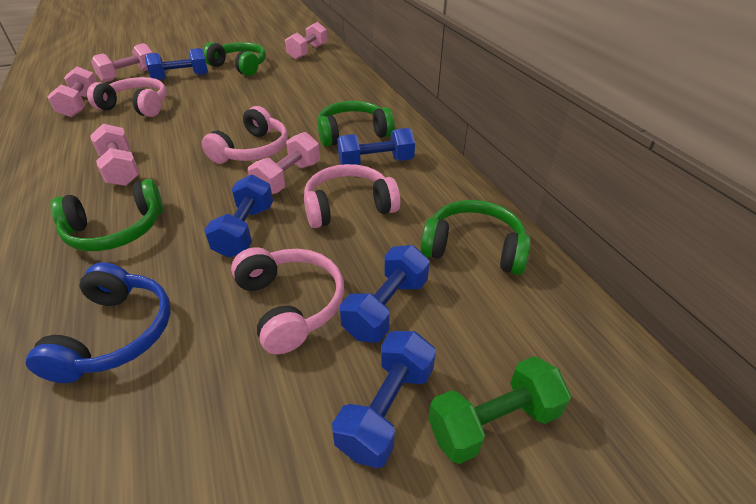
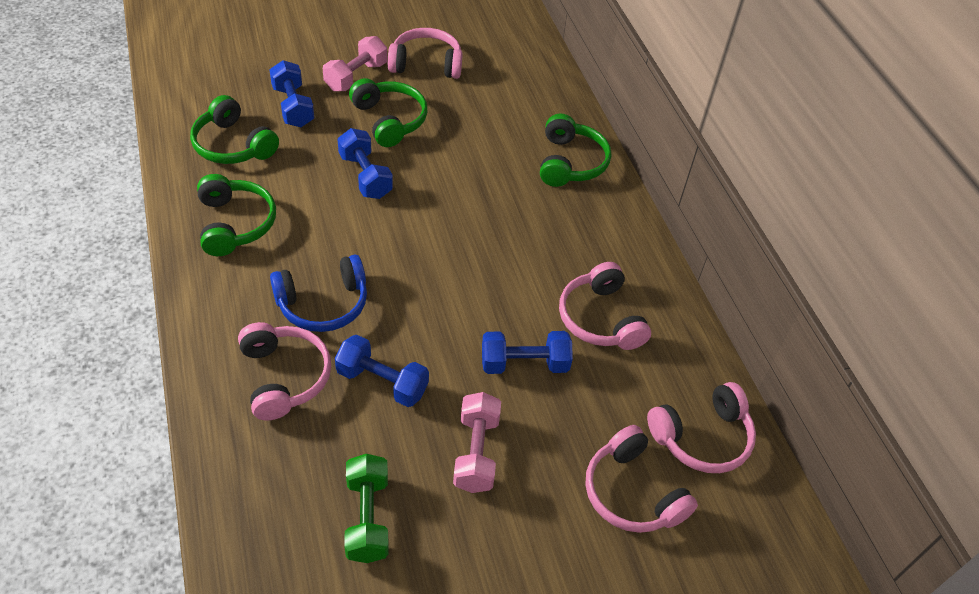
blue dumbbell: [145,48,208,80] [204,174,273,258] [332,331,436,468] [337,128,415,165] [340,245,430,343] = 5 -> [269,60,315,127] [335,335,429,407] [338,128,393,199] [482,331,573,374] = 4
pink dumbbell: [47,67,97,117] [90,124,140,186] [91,43,153,82] [248,132,320,194] [285,22,327,60] = 5 -> [323,36,387,92] [453,392,501,493] = 2
pink headphones: [87,77,167,117] [202,106,288,164] [231,247,344,355] [304,164,400,228] = 4 -> [238,322,331,420] [388,28,462,79] [559,262,651,350] [585,425,698,533] [647,382,756,473] = 5

